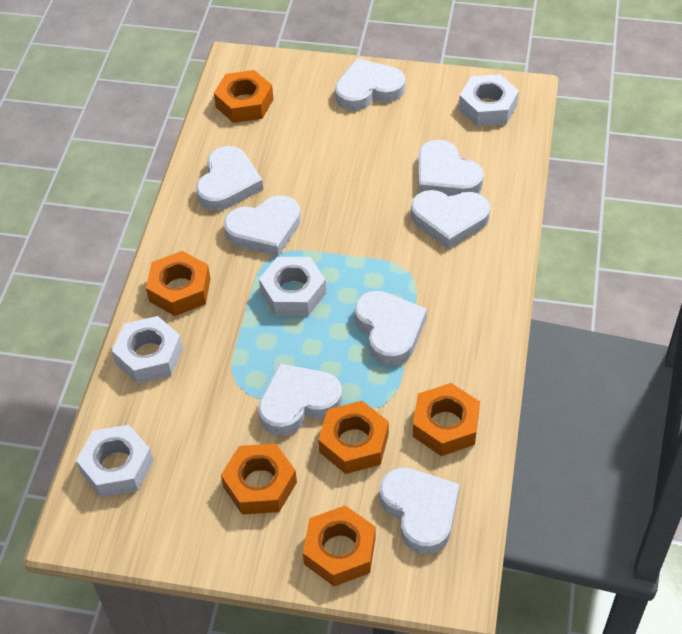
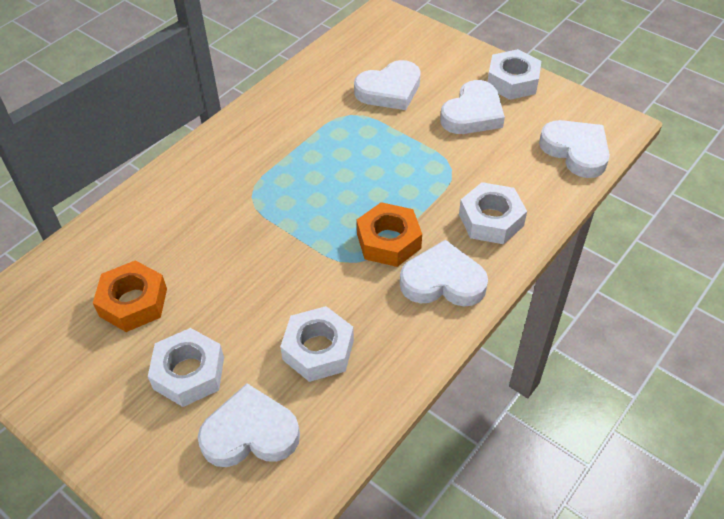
orange nut: [146,251,211,316] [214,70,274,123] [221,444,297,515] [303,506,376,586] [318,401,389,474] [413,383,480,456] = 6 -> [93,260,167,332] [357,202,422,267] = 2
white heart: [196,146,263,211] [224,195,301,256] [258,363,342,436] [335,58,405,111] [354,291,427,365] [379,468,460,554] [411,190,490,249] [418,140,484,196] = 8 -> [198,383,300,467] [354,60,421,110] [400,240,488,306] [440,80,505,134] [539,120,610,178] = 5

